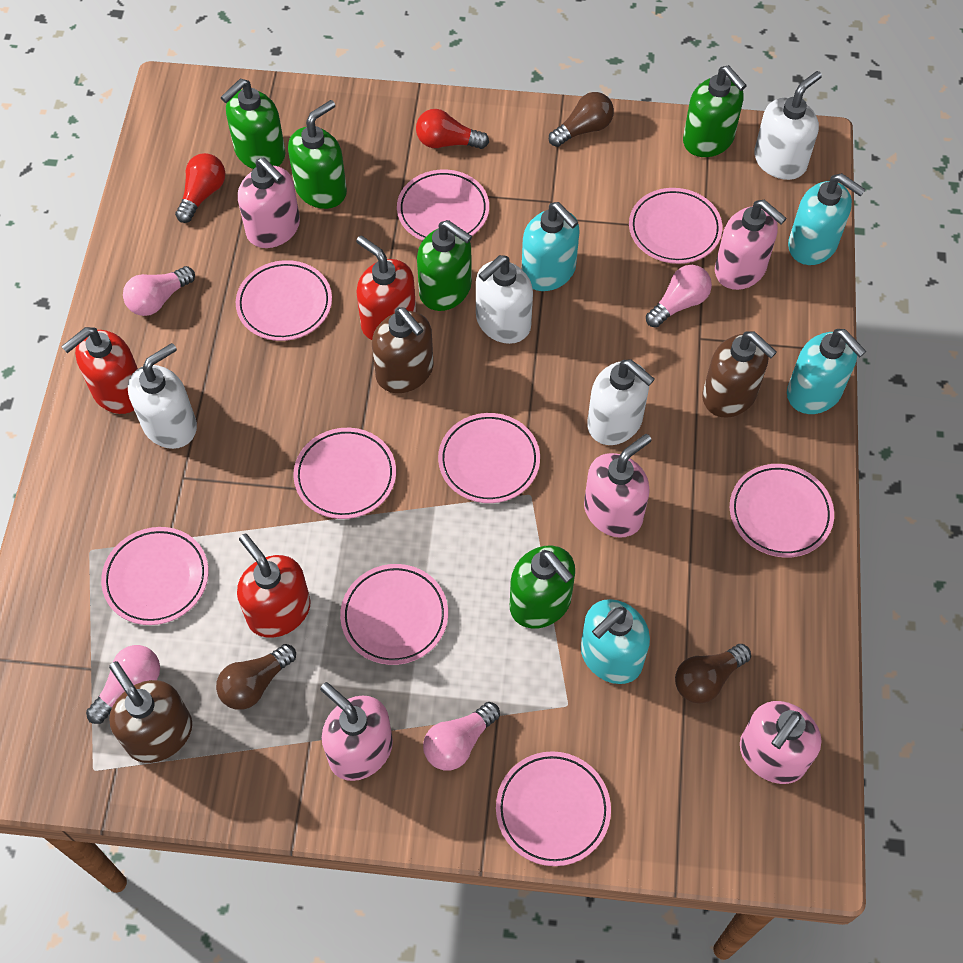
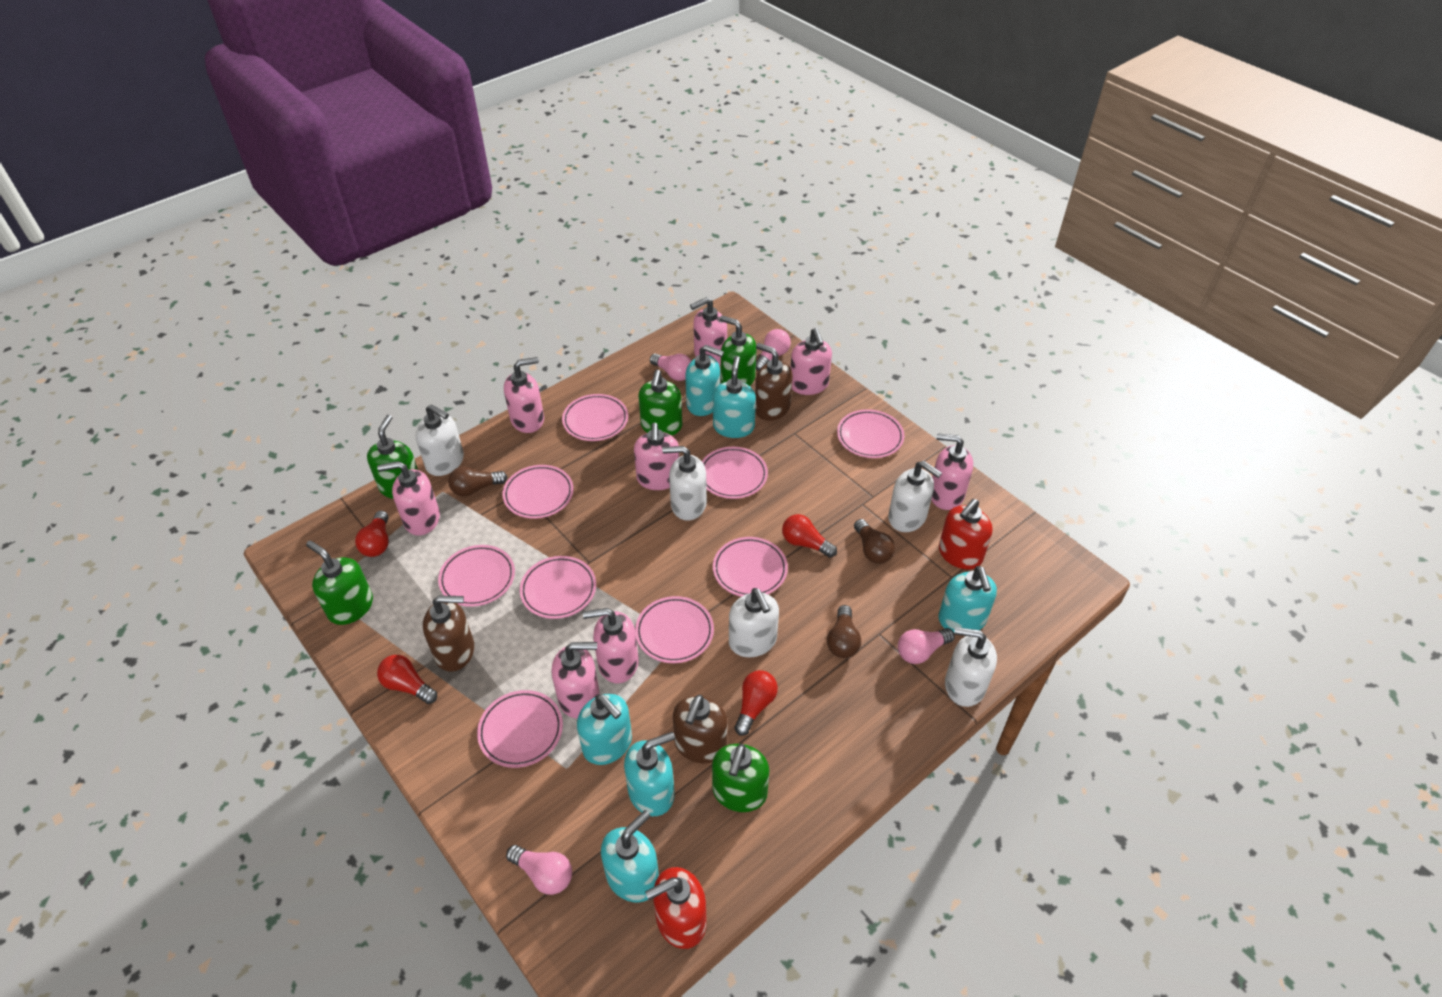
pink soap dispenser: [238,157,300,248] [320,682,393,781] [584,434,651,538] [715,200,787,290] [740,701,821,784] = 5 -> [377,461,440,535] [504,357,544,433] [552,642,600,718] [583,608,639,684] [634,423,680,490] [690,297,727,366] [790,328,832,395] [931,433,973,510] = 8
red light bulb: [175,153,226,223] [416,109,489,149] = 2 -> [355,511,389,557] [377,655,437,704] [734,670,778,736] [782,514,837,558] = 4
red soap dispenser: [61,327,138,414] [237,534,311,638] [356,236,416,340] = 3 -> [645,867,707,949] [939,499,993,569] = 2
turquoise soap dispenser: [522,202,580,291] [581,599,650,684] [787,329,866,414] [788,173,866,265] = 4 -> [577,694,632,765] [601,810,659,902] [624,732,675,816] [685,345,724,416] [713,356,756,438] [938,566,997,632] = 6
white soap dispenser: [128,343,197,449] [476,255,533,344] [587,360,655,445] [754,71,822,180] = 4 -> [416,404,464,476] [662,446,707,521] [729,588,779,657] [888,461,942,532] [945,627,997,707] = 5

